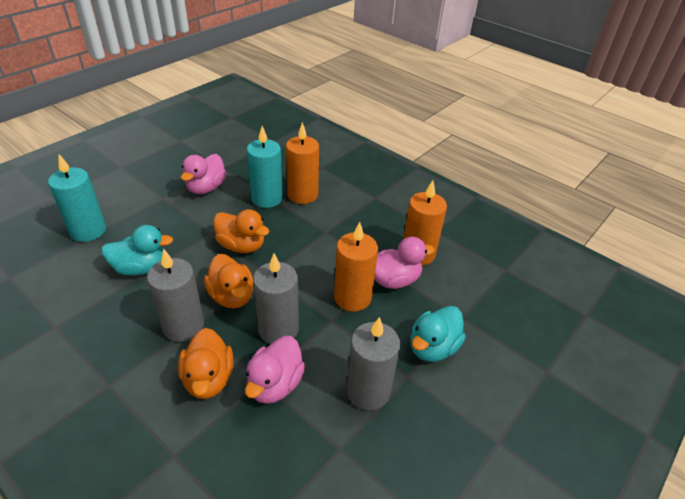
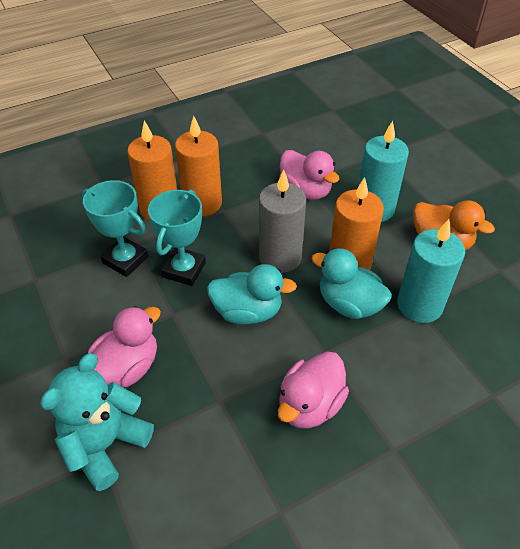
grey candle: [147,249,204,342] [253,253,299,344] [346,317,400,410] = 3 -> [259,170,306,273] = 1
orange duck: [178,328,234,399] [204,254,253,308] [213,209,270,253] = 3 -> [413,200,495,250] = 1
turquoise teddy bear: none = 0 -> [40,353,154,491] = 1
turquoise trophy: none = 0 -> [82,180,149,277] [148,190,206,286] = 2

